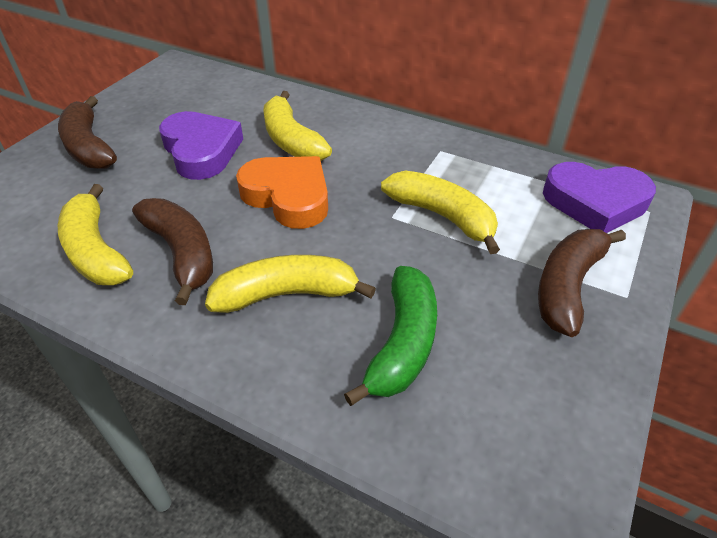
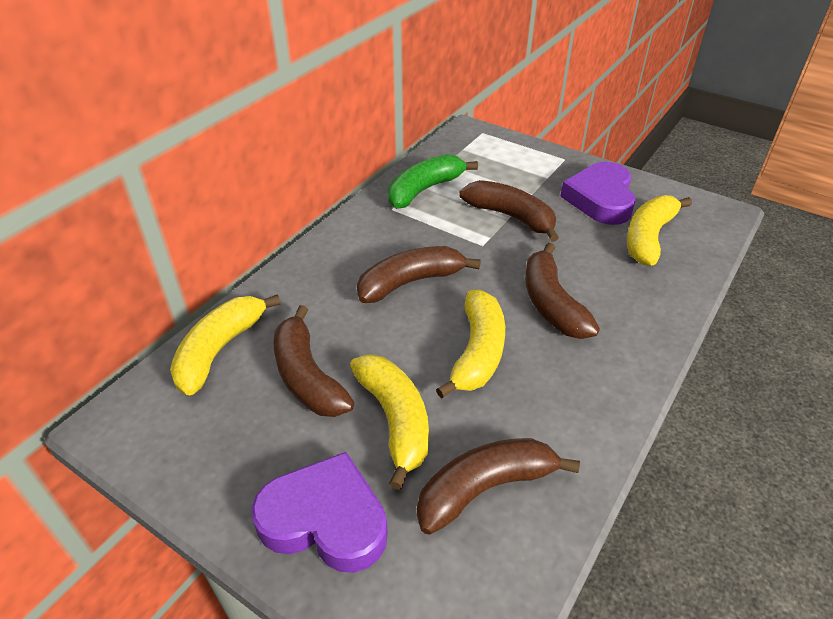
brown banana: [58,96,117,169] [132,198,213,305] [538,229,626,337] = 3 -> [273,305,354,417] [357,246,481,303] [417,438,580,535] [459,180,559,242] [525,243,600,339] = 5
orange heart: [236,156,328,229] = 1 -> none = 0

